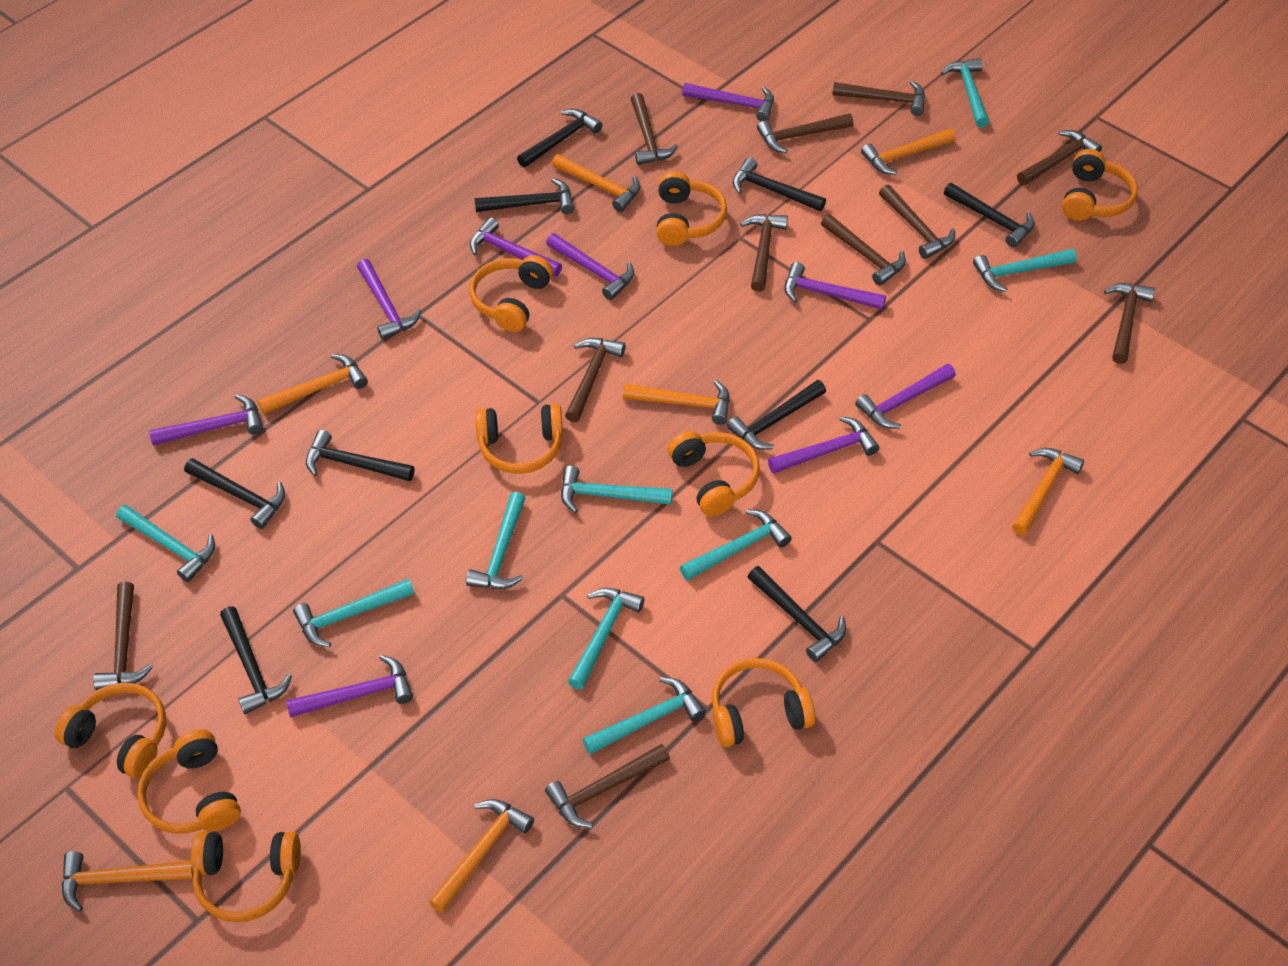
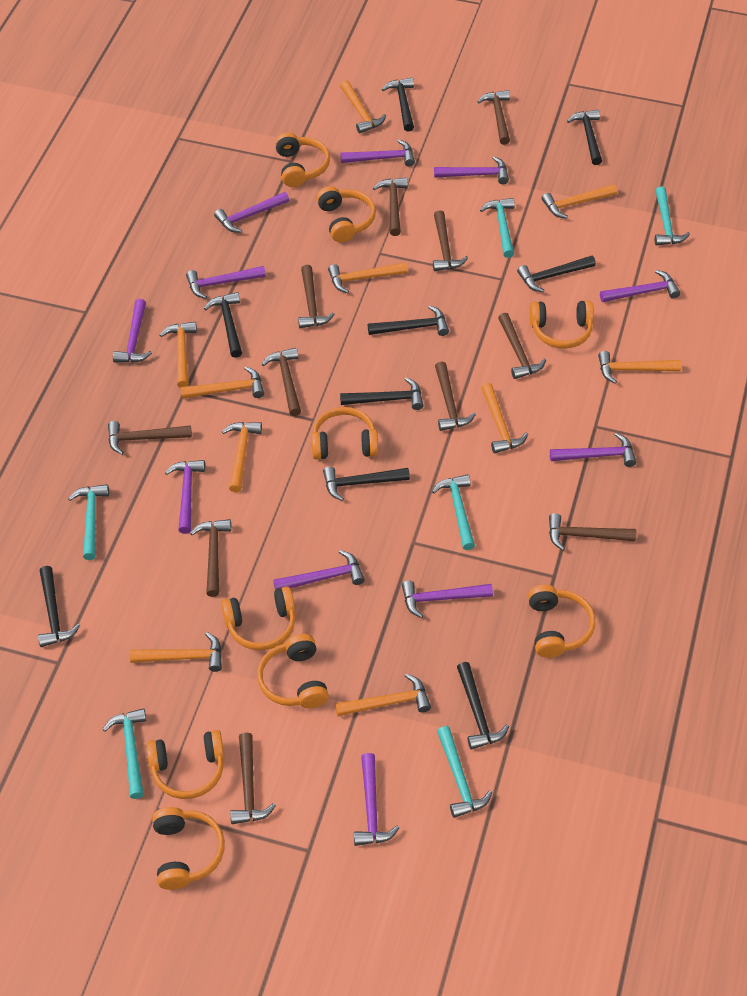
orange hammer: [62,851,193,912] [258,354,368,414] [429,799,534,913] [552,154,640,212] [623,380,730,425] [861,129,956,175] [1012,448,1084,535] = 7 -> [130,632,222,672] [159,322,197,388] [181,367,264,399] [222,422,262,493] [328,262,408,293] [335,674,431,717] [340,80,386,133] [481,383,528,453] [542,184,617,219] [598,351,681,384] = 10
purple hammer: [149,394,263,446] [286,655,413,718] [357,259,421,340] [470,217,562,277] [546,233,634,300] [682,83,774,121] [768,416,879,474] [784,262,886,310] [855,364,956,429] = 9 -> [113,299,152,363] [165,460,205,534] [186,266,266,299] [214,192,289,233] [273,550,365,590] [341,140,415,167] [354,753,399,846] [402,580,493,618] [434,157,509,184] [550,433,636,467] [600,270,680,302] = 11
turquoise hammer: [116,505,215,582] [293,579,414,647] [466,492,526,589] [561,465,673,513] [568,588,645,690] [583,677,706,755] [680,510,792,581] [941,58,989,127] [973,249,1077,292] = 9 -> [68,484,109,560] [103,708,146,799] [432,474,475,550] [437,726,492,818] [480,198,515,258] [655,186,690,246] = 6

